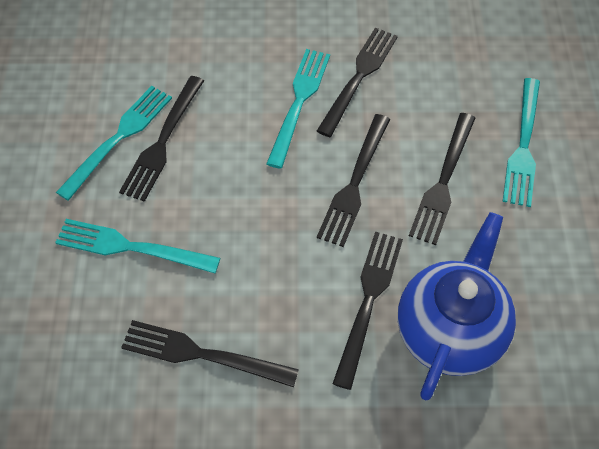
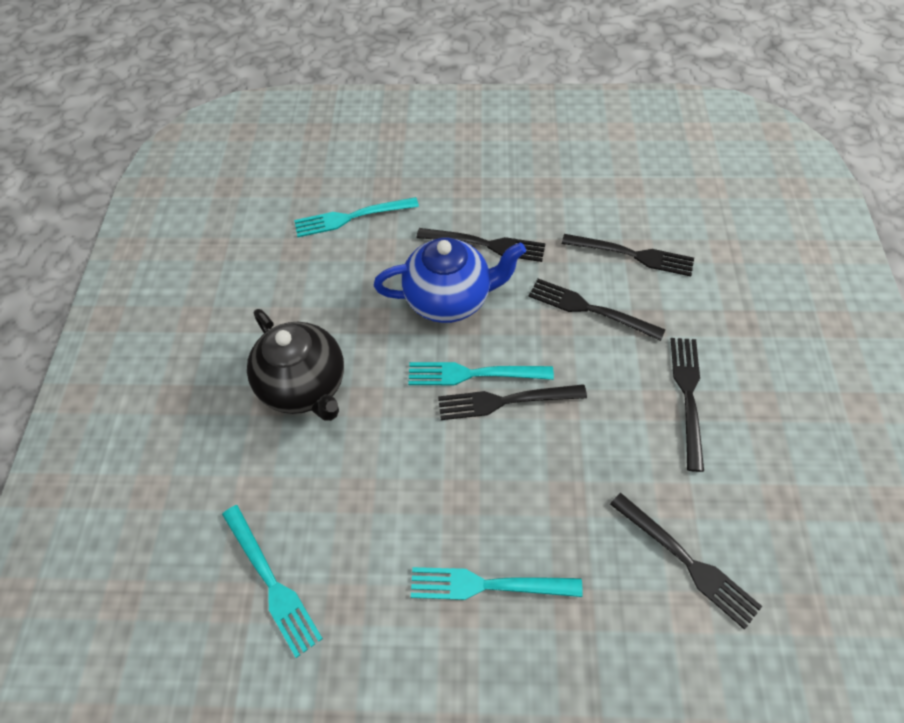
black teapot: none = 0 -> [247,309,344,421] = 1

